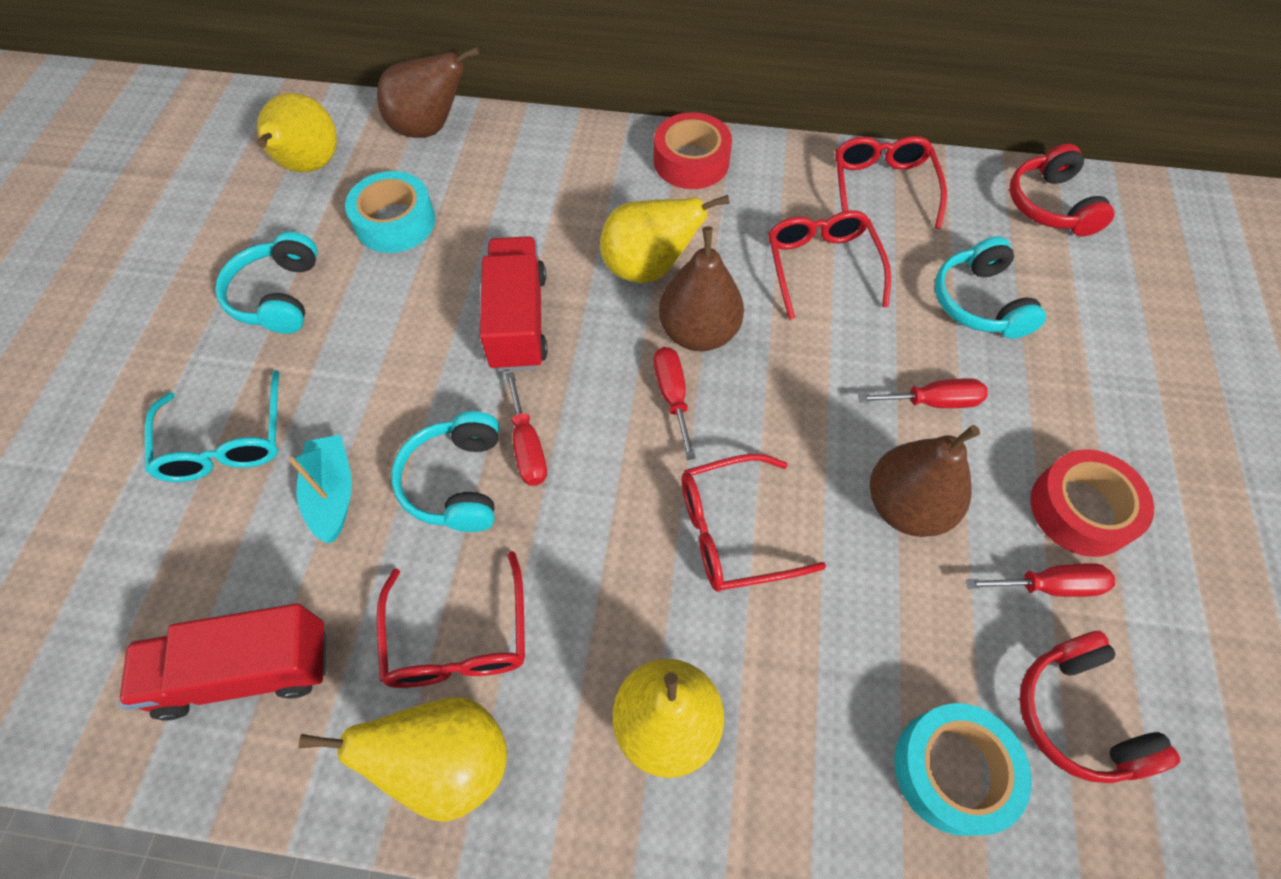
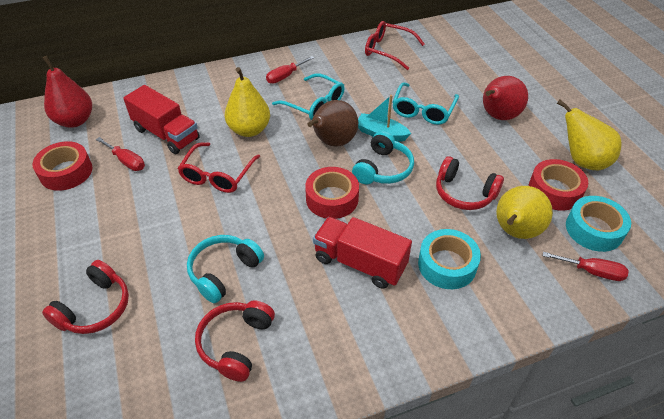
brown pear: [377,46,480,138] [659,226,744,351] [870,425,980,537] = 3 -> [307,100,358,146] = 1
red glasses: [376,551,525,688] [682,454,826,592] [768,211,891,320] [835,136,947,229] = 4 -> [177,142,260,193] [365,21,425,70] = 2
red headphones: [1010,144,1114,236] [1020,631,1180,783] = 2 -> [42,260,129,334] [195,300,275,382] [436,156,504,210] = 3
red pear: none = 0 -> [43,56,92,128] [483,76,528,120] = 2
red screwdriver: [505,372,547,486] [654,347,696,460] [858,378,988,408] [966,563,1115,597] = 4 -> [96,137,145,171] [266,56,314,84] [543,252,629,281] = 3
red tape: [654,112,732,189] [1030,449,1154,557] = 2 -> [32,141,93,191] [305,167,359,219] [528,159,588,211] = 3
turquoise glasses: [145,370,280,482] = 1 -> [272,73,345,120] [393,82,459,125] = 2
turquoise headphones: [215,232,318,334] [391,411,499,532] [935,236,1046,339] = 3 -> [187,235,264,303] [352,131,414,184] = 2
yellow pear: [257,93,337,172] [298,697,507,822] [600,195,730,283] [613,659,724,778] = 4 -> [225,67,270,137] [496,186,553,239] [557,100,622,170] = 3

